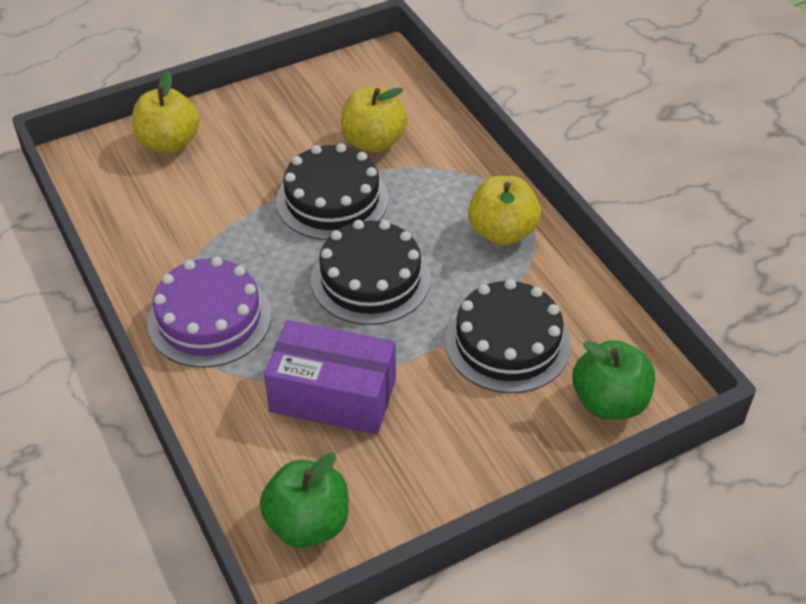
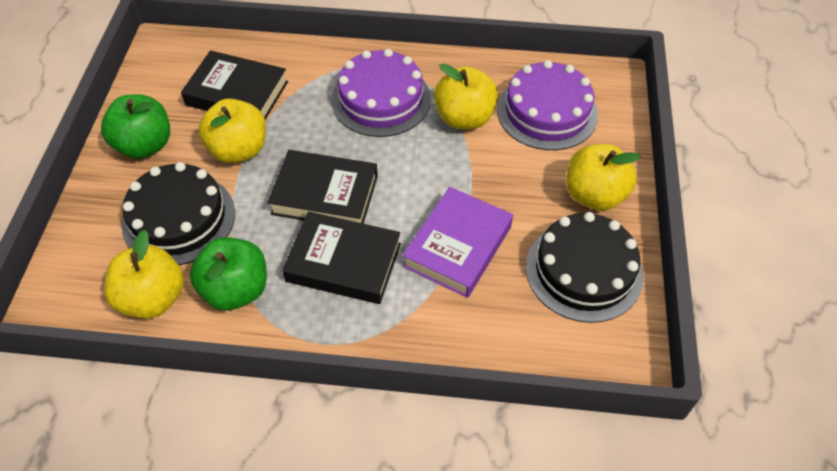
black book: none = 0 -> [181,50,288,120] [267,150,378,224] [282,211,401,304] = 3
black cake: [276,143,389,240] [311,220,431,325] [445,279,571,393] = 3 -> [122,162,235,265] [526,212,644,323] = 2
purple book: none = 0 -> [402,187,513,298] = 1
purple box: [264,320,396,435] = 1 -> none = 0
purple cake: [147,257,271,368] = 1 -> [331,49,431,137] [497,60,598,150] = 2
yellow apple: [132,71,200,153] [341,86,408,152] [468,176,541,246] = 3 -> [104,230,184,319] [199,98,266,163] [434,64,498,129] [566,144,641,211] = 4

